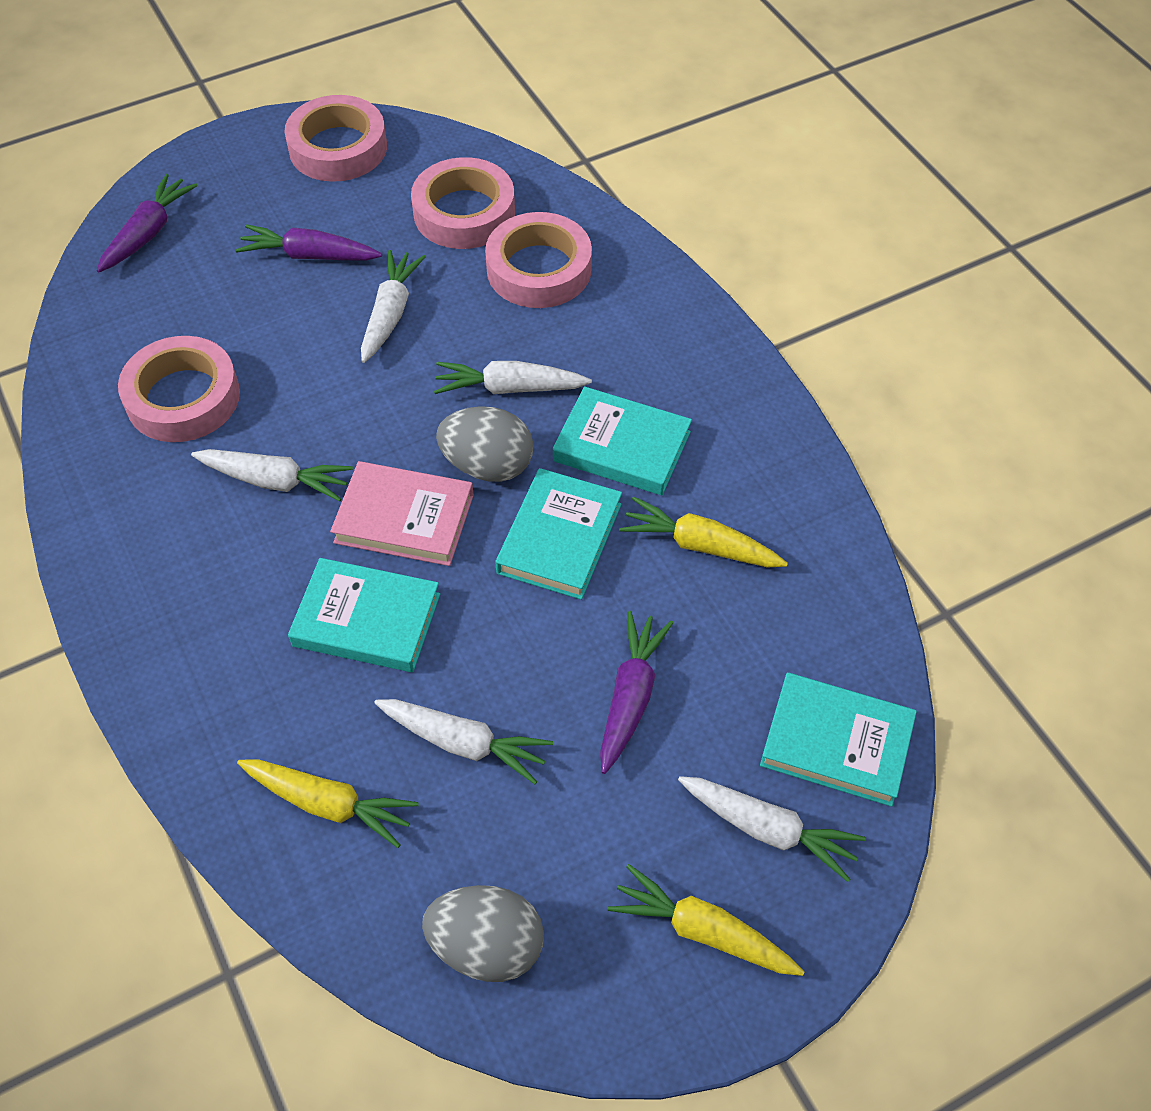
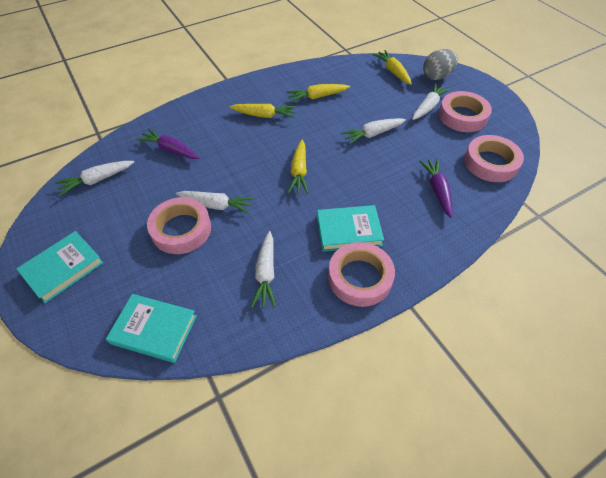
grey egg: [422,885,544,982] [436,406,534,482] = 2 -> [423,49,458,80] = 1
pink book: [330,461,474,566] = 1 -> none = 0
purple carrot: [97,174,197,272] [235,224,382,261] [600,611,673,774] = 3 -> [136,128,199,159] [419,159,453,218] = 2
turquoise book: [288,558,440,672] [495,468,622,600] [553,386,692,495] [760,673,917,807] = 4 -> [16,231,104,303] [106,294,197,363] [317,205,384,252] = 3
yellow carrot: [237,759,419,848] [608,864,804,976] [619,496,788,567] = 3 -> [229,104,296,118] [287,84,350,102] [288,140,308,194] [372,50,412,85] = 4

